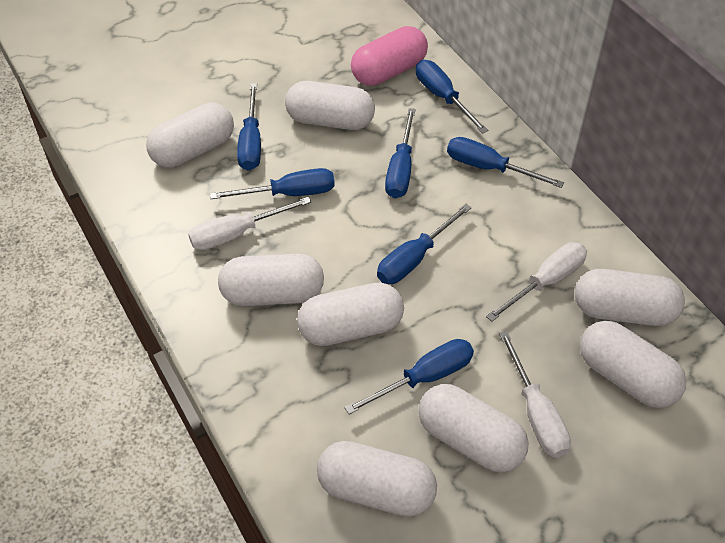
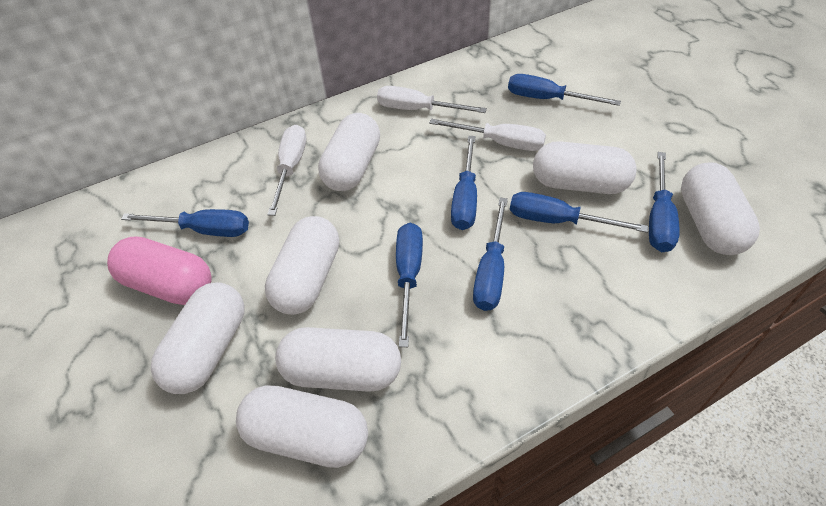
white capsule: [146,102,234,168] [218,254,324,306] [285,81,375,130] [297,283,404,346] [317,441,437,517] [419,384,528,472] [575,269,685,326] [580,321,687,408] = 8 -> [151,282,245,394] [236,385,368,468] [265,216,339,315] [275,327,401,392] [318,113,380,191] [533,141,637,194] [681,162,760,255] = 7

